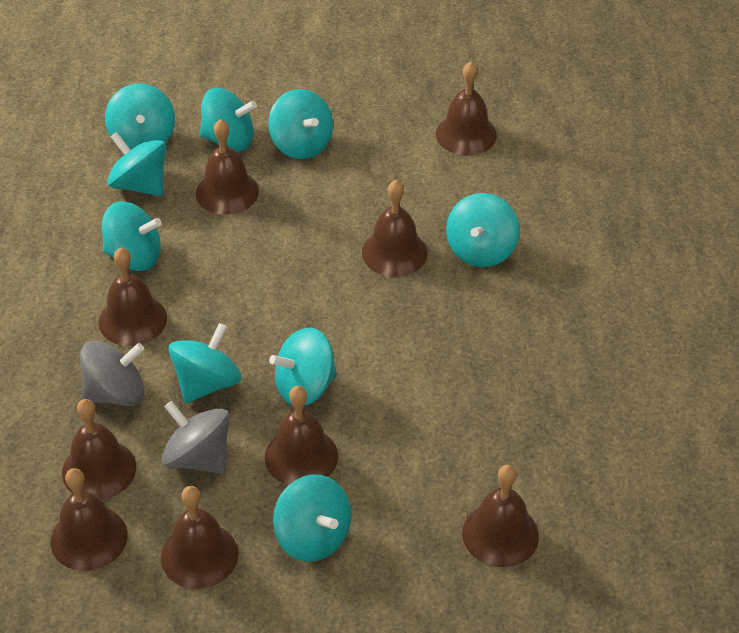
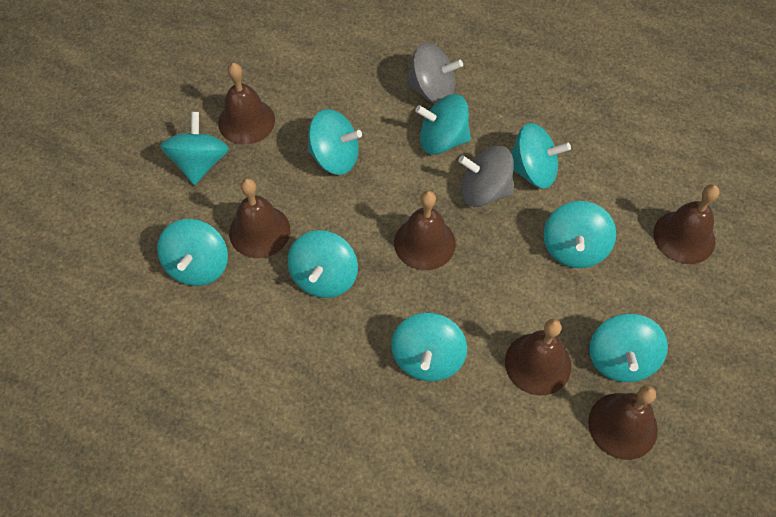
brown bell: [51,468,128,571] [62,399,136,500] [99,247,167,346] [161,486,238,589] [196,119,259,215] [265,386,338,485] [362,180,428,277] [436,61,497,155] [462,465,539,567] = 9 -> [218,63,275,145] [229,178,290,258] [394,191,456,270] [505,319,571,396] [588,386,658,460] [653,184,719,264] = 6

